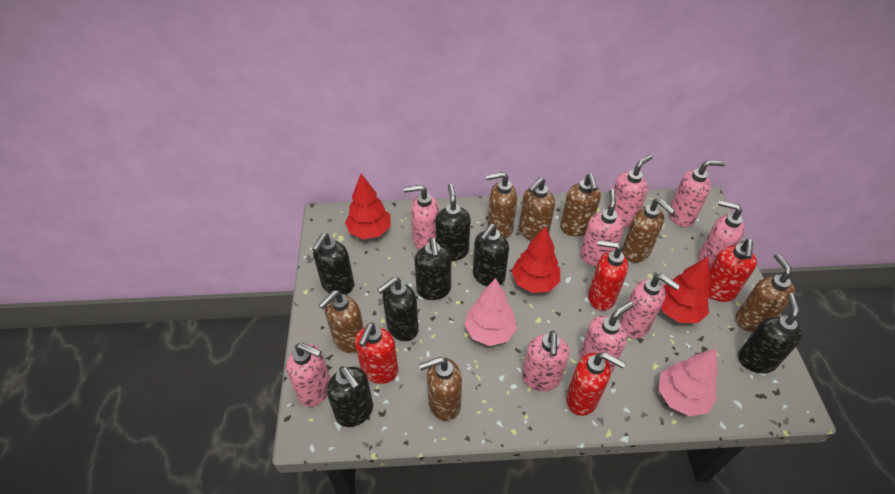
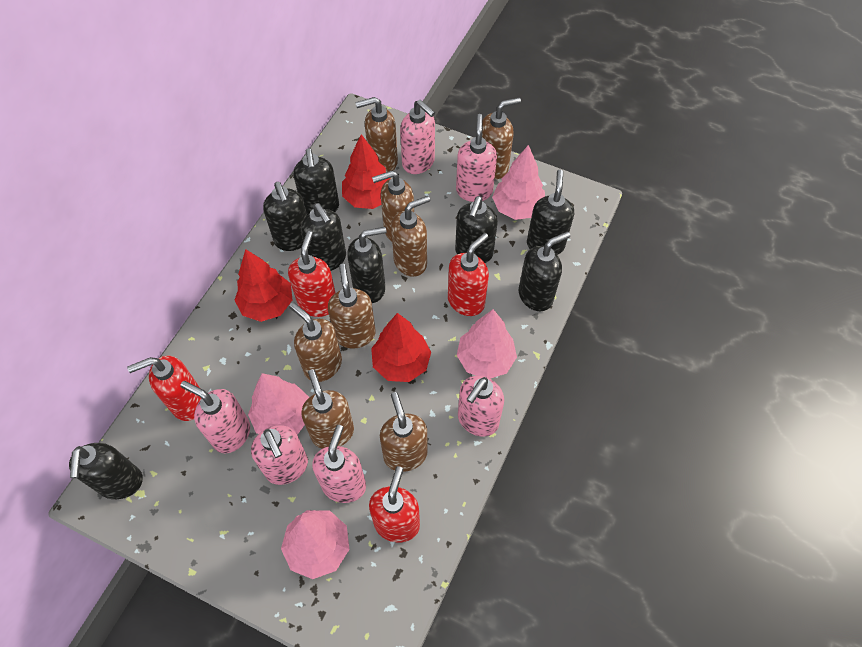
black soap dispenser: [312,233,354,295] [327,366,373,427] [377,277,419,341] [415,238,451,300] [436,184,470,261] [473,224,509,286] [738,293,803,373] = 7 -> [69,443,143,499] [263,182,307,251] [293,148,339,215] [301,203,346,271] [347,227,387,303] [455,196,498,263] [519,232,570,311] [527,170,574,255] = 8
brown soap dispenser: [318,290,364,353] [419,357,462,421] [486,172,517,239] [519,178,555,241] [560,174,601,236] [622,198,675,263] [735,253,795,332] = 7 -> [289,302,342,382] [301,369,354,449] [328,264,376,349] [355,97,398,172] [372,171,414,242] [380,392,428,472] [391,196,430,277] [482,97,521,179] = 8
pink soap dispenser: [286,343,331,407] [403,185,439,250] [522,331,569,391] [580,189,624,266] [580,301,634,374] [608,155,653,228] [620,274,680,338] [669,160,725,228] [698,200,745,269] = 9 -> [180,381,250,453] [251,425,308,485] [312,425,366,503] [400,100,435,174] [456,114,497,202] [458,376,504,437] = 6
pink tree: [464,278,517,346] [658,349,718,417] = 2 -> [248,373,309,435] [281,510,349,579] [457,309,517,379] [492,145,545,220] = 4

